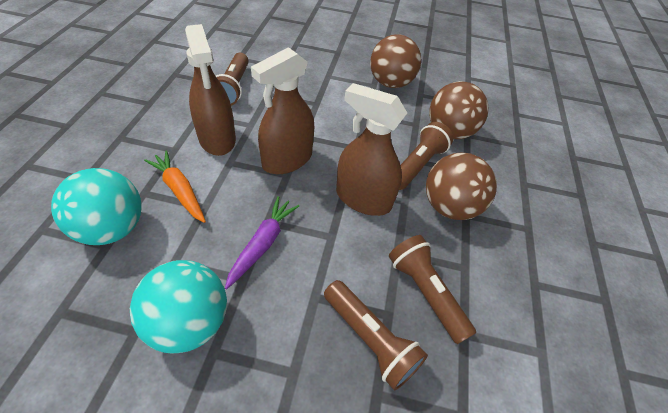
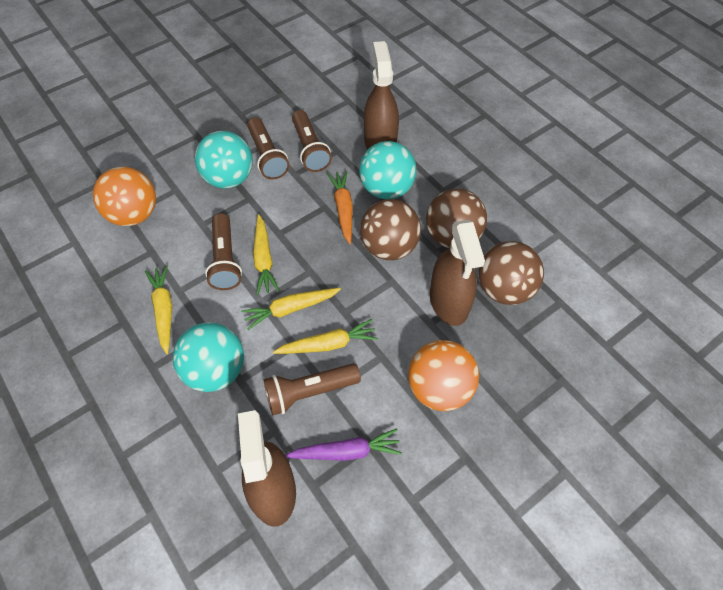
orange ball: none = 0 -> [93,167,156,226] [408,340,479,411] = 2
turquoise ball: [51,168,142,245] [130,260,227,353] = 2 -> [173,323,244,392] [195,131,253,189] [359,141,417,199] = 3
yellow carrot: none = 0 -> [145,265,172,354] [241,288,341,330] [253,214,280,295] [273,319,378,354] = 4

